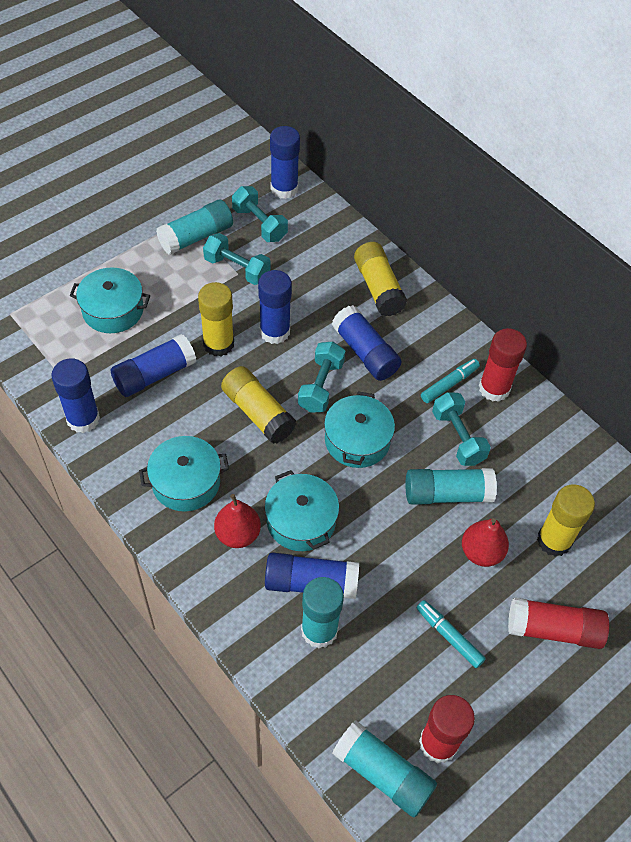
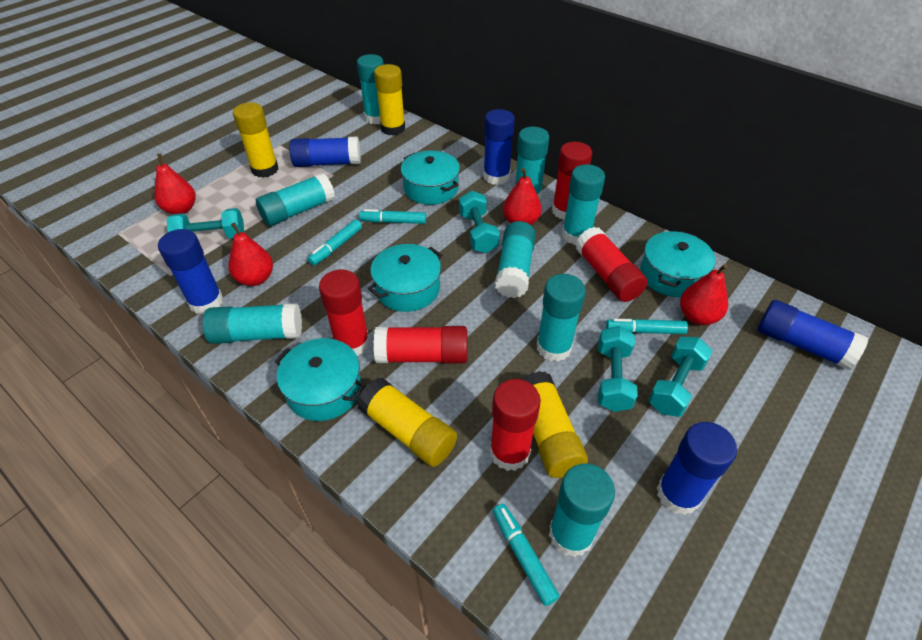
blue glue stick: [51,358,100,433] [111,334,196,397] [258,270,292,344] [265,552,359,599] [270,126,300,199] [332,305,401,381] = 6 -> [158,229,223,314] [289,136,361,167] [483,109,515,185] [657,422,737,515] [758,300,868,370] = 5
red glue stick: [419,695,475,764] [479,328,527,402] [508,597,609,649] = 3 -> [319,270,370,356] [374,326,468,363] [490,379,541,471] [552,142,592,220] [575,227,648,302] = 5
red pear: [214,494,261,548] [462,518,509,567] = 2 -> [154,154,196,214] [228,222,273,286] [503,168,542,225] [680,264,728,325] = 4
turquoise glue stick: [156,200,233,255] [301,577,344,648] [332,721,437,818] [406,468,497,505] = 4 -> [203,303,302,344] [256,173,335,226] [357,54,384,125] [495,221,536,298] [515,126,549,199] [537,274,586,362] [549,464,615,557] [562,164,605,245] = 8
turquoise marker: [416,600,486,668] [421,359,480,403] = 2 -> [308,219,362,266] [359,209,426,224] [493,504,560,606] [606,318,688,334] = 4

